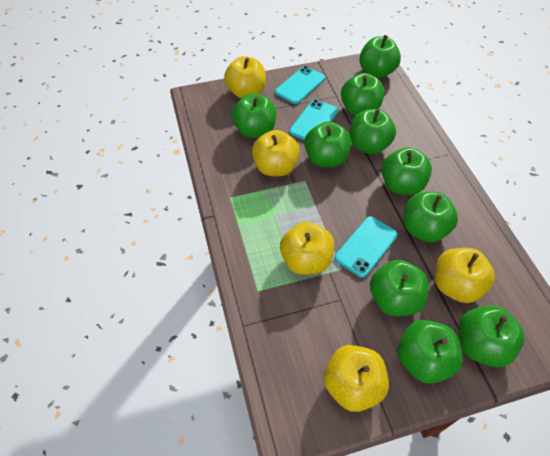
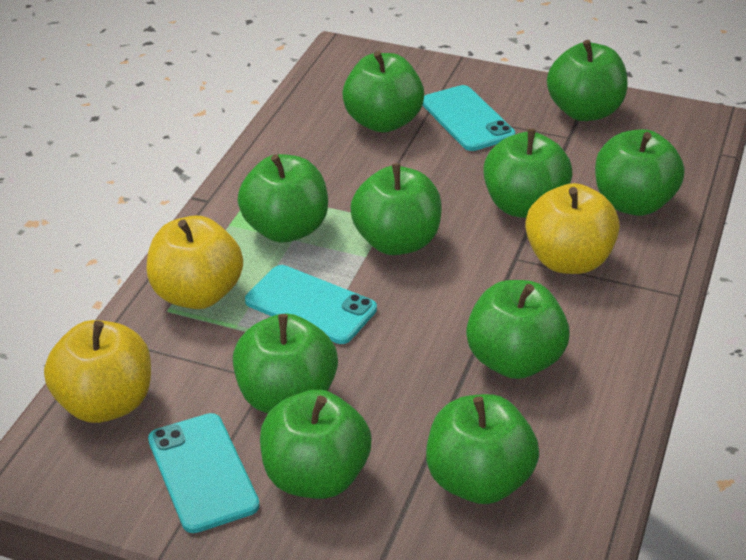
yellow apple: [224,56,266,99] [252,130,300,176] [280,222,334,275] [324,345,389,412] [435,248,495,303] = 5 -> [44,320,151,423] [147,216,243,309] [525,183,620,274] = 3

